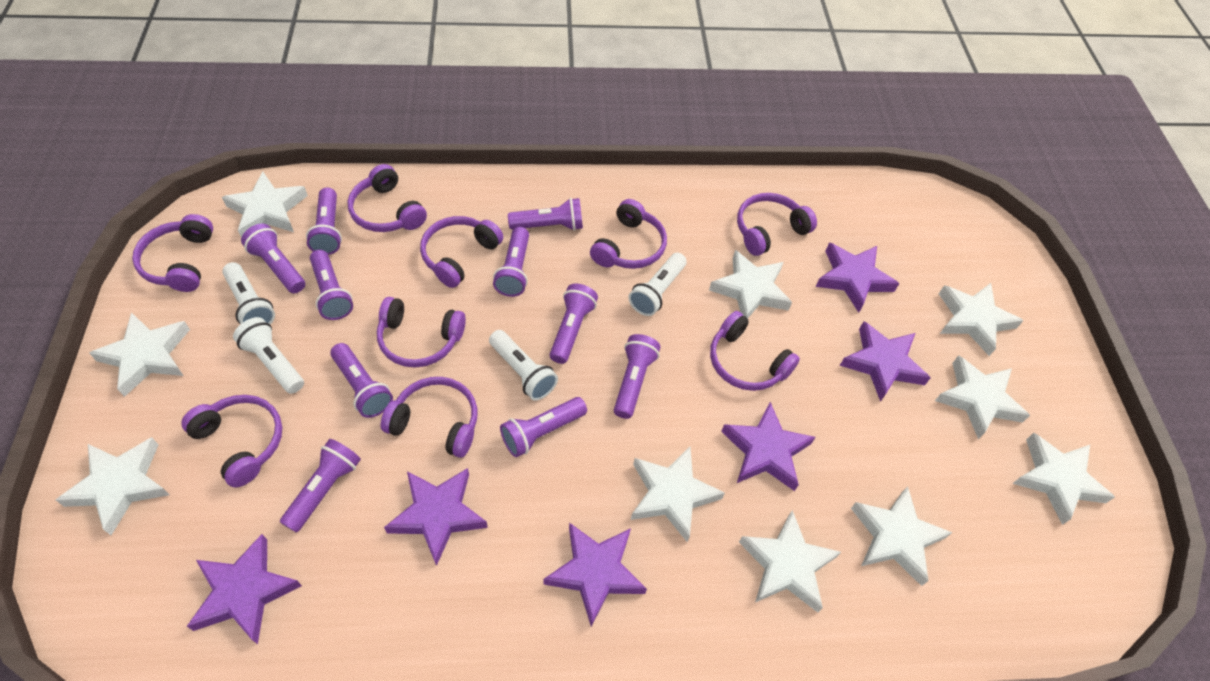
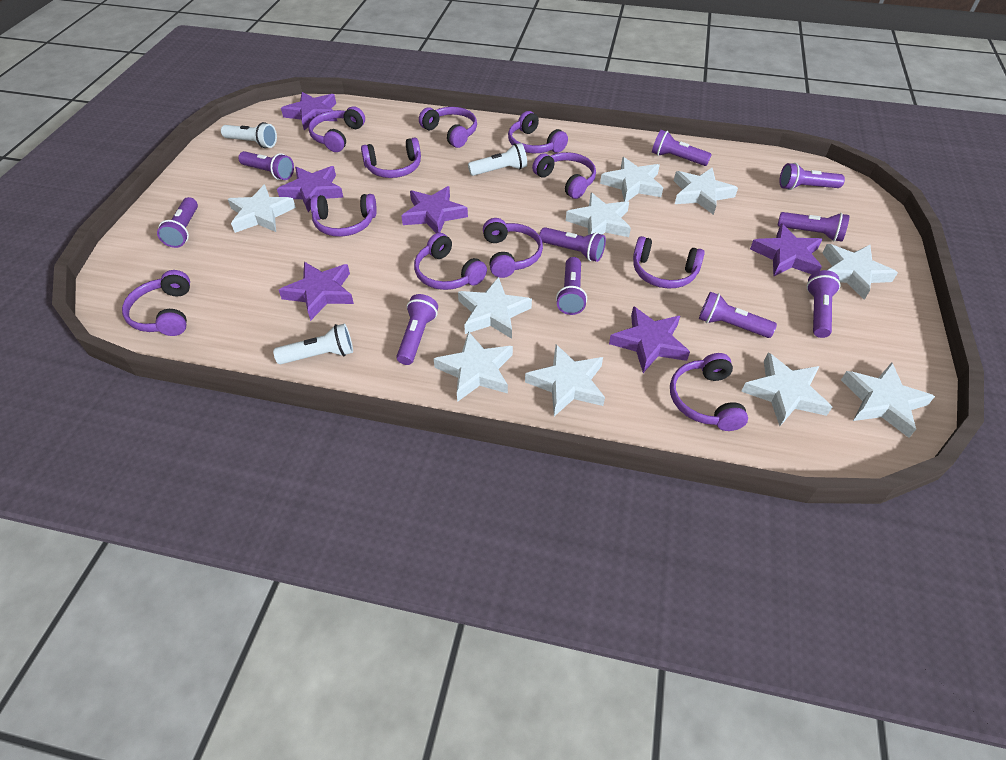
purple headphones: [132,214,213,292] [182,395,282,488] [347,164,427,232] [377,297,466,368] [380,377,477,458] [420,216,503,288] [590,199,667,269] [710,311,800,391] [737,193,817,256] = 9 -> [122,270,190,336] [308,106,365,152] [310,194,377,237] [361,138,421,178] [414,233,487,290] [419,107,477,148] [483,218,543,278] [508,111,568,153] [532,152,596,199] [633,236,705,288] [670,353,748,431] = 11
white flashlight: [222,262,275,324] [233,317,304,394] [489,330,558,401] [629,253,687,316] = 4 -> [221,122,277,148] [273,324,353,364] [468,143,527,176] = 3

